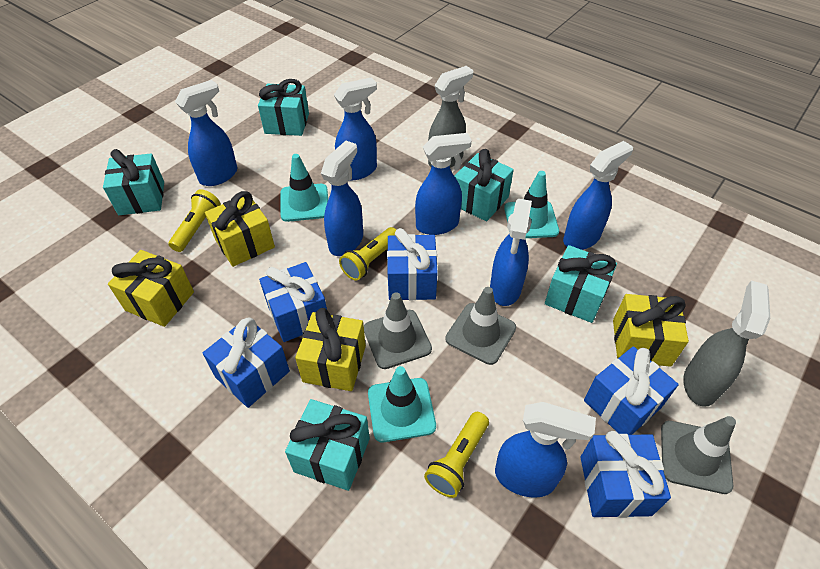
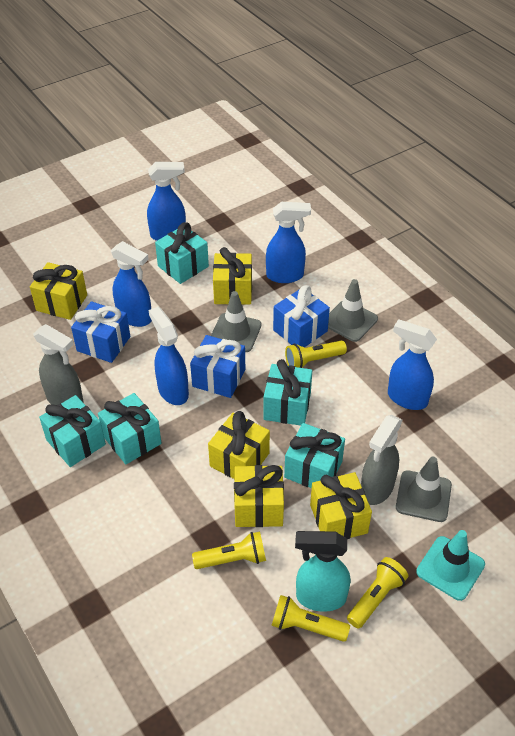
blue gift: [203,317,290,408] [259,262,327,342] [387,228,438,300] [580,431,671,518] [584,346,679,435] = 5 -> [71,301,130,363] [190,335,245,398] [273,285,330,347] = 3
blue spray bottle: [175,80,237,186] [321,141,363,256] [334,77,377,180] [415,133,472,235] [490,199,532,306] [495,402,596,498] [563,141,633,250] = 7 -> [111,241,152,327] [147,162,186,241] [149,307,189,405] [266,202,311,283] [388,319,437,410] = 5
turquoise spray bottle: none = 0 -> [295,531,351,612] = 1
turquoise traffic cone: [280,154,328,222] [368,366,436,442] [504,171,559,238] = 3 -> [416,530,485,601] = 1
yellow flashlight: [168,189,221,252] [339,227,396,281] [424,412,489,498] = 3 -> [192,531,266,569] [271,595,350,642] [285,341,347,368] [347,557,408,629] = 4
yellow gift: [108,250,194,327] [205,191,275,267] [295,308,366,391] [613,294,689,367] = 4 -> [30,262,87,320] [208,411,270,479] [213,247,252,304] [234,465,284,527] [310,472,372,539] = 5

